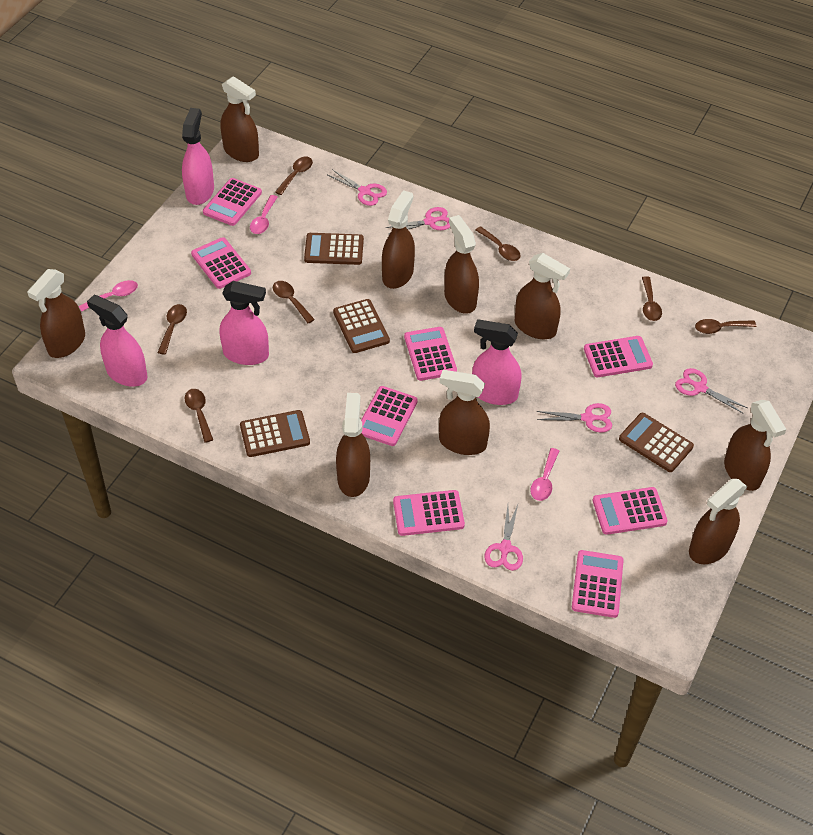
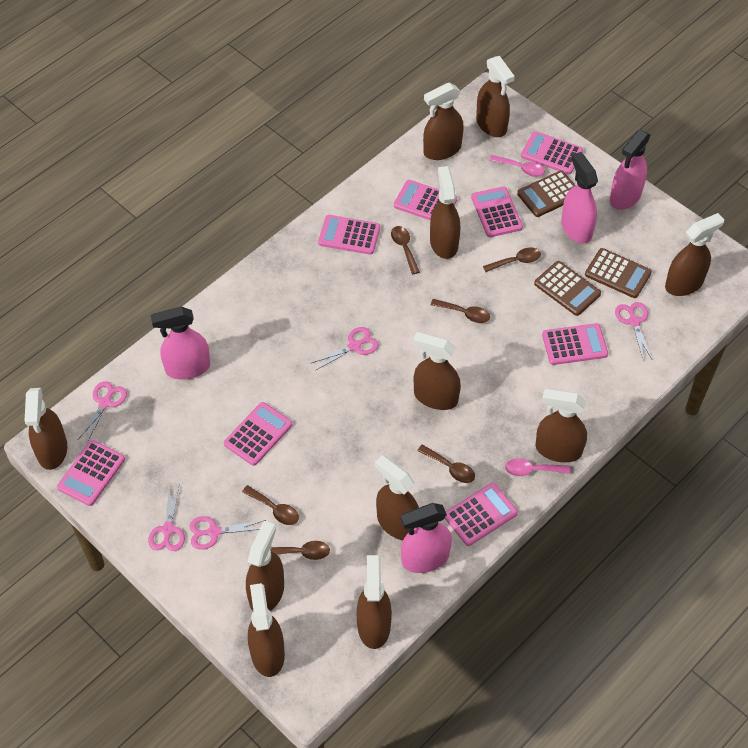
brown calculator: [240,410,310,457] [304,233,364,265] [333,299,390,353] [619,413,694,472] = 4 -> [517,170,576,217] [534,261,601,316] [585,248,652,298] = 3
brown spoon: [158,304,187,355] [184,389,213,443] [273,281,315,323] [275,157,313,195] [475,226,521,261] [642,276,662,321] [695,319,756,334] = 7 -> [242,485,299,525] [270,541,330,560] [391,226,420,274] [417,445,475,483] [431,299,490,323] [483,248,541,272] = 6
brown spray bottle: [27,269,85,358] [220,76,259,162] [336,393,370,497] [382,190,415,289] [439,370,490,455] [444,215,479,314] [515,253,570,339] [689,479,748,564] [724,400,786,491] = 9 -> [25,388,67,470] [246,521,284,611] [248,583,285,677] [357,555,392,649] [375,455,419,540] [413,332,461,410] [423,83,464,160] [430,166,460,259] [476,56,515,137] [536,388,587,462] [665,213,724,296] = 11
pink spoon: [79,280,138,311] [250,195,278,234] [530,448,559,501] = 3 -> [489,155,545,177] [505,458,571,476] = 2

